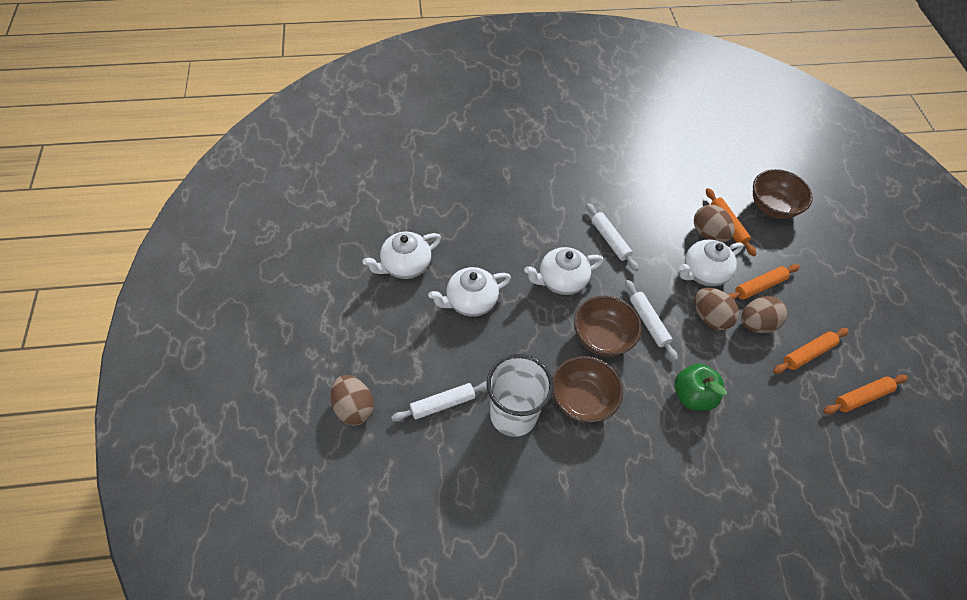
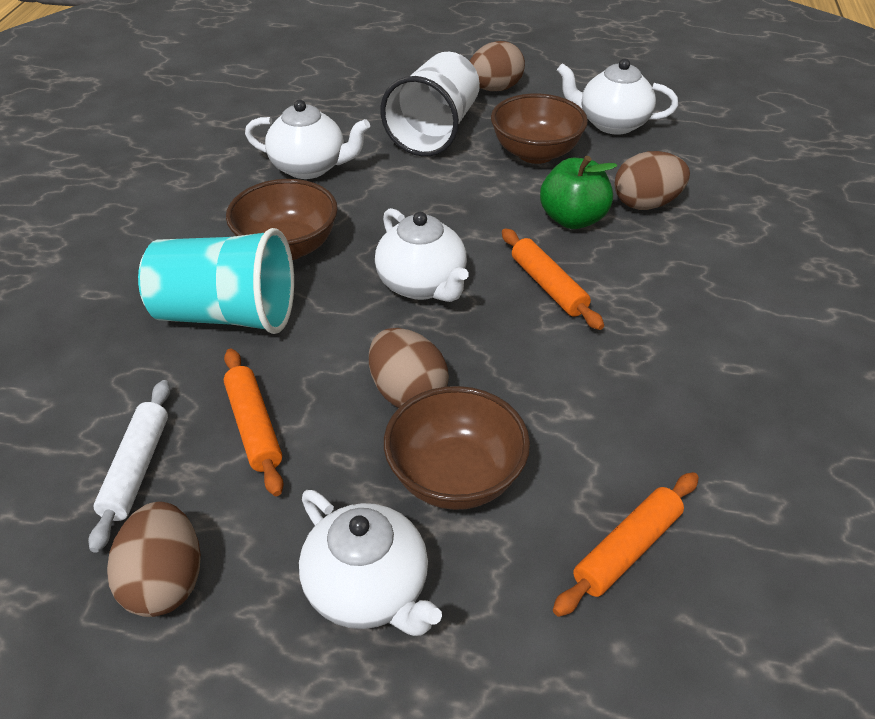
orange rolling pin: [706,188,757,256] [728,264,800,300] [773,328,849,374] [823,375,908,415] = 4 -> [224,349,284,496] [502,228,604,330] [553,472,699,617] = 3
turquoise cup: none = 0 -> [138,228,294,334] = 1
white rolling pin: [391,381,487,422] [586,203,639,271] [625,280,678,361] = 3 -> [88,380,170,553] = 1

